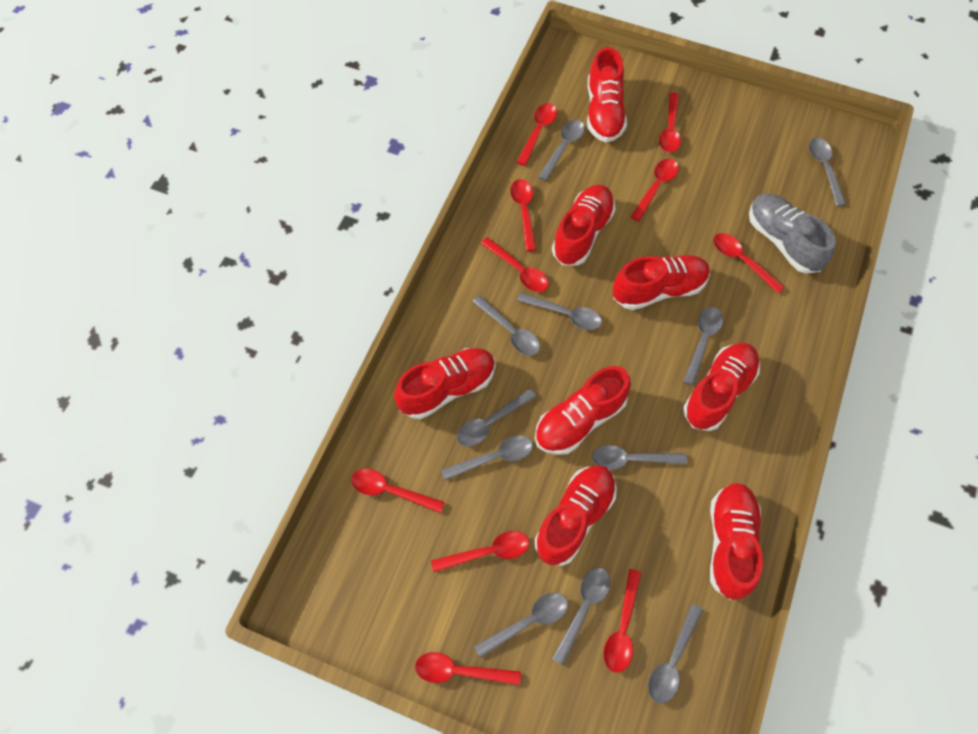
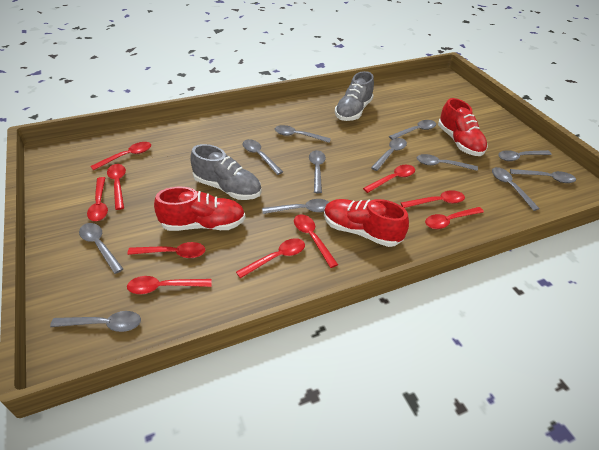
grey shoe: [749,194,836,274] = 1 -> [191,144,261,200] [335,71,374,121] = 2
grey spoon: [441,435,533,480] [457,388,537,447] [472,295,540,356] [474,592,568,658] [517,292,602,330] [538,120,585,181] [552,568,611,665] [592,445,687,470] [648,604,703,703] [683,307,723,386] [809,138,846,206] = 11 -> [50,311,141,332] [79,223,123,274] [242,139,283,175] [262,199,329,214] [274,125,331,143] [309,150,326,193] [371,138,407,171] [389,120,436,140] [417,154,478,171] [492,167,540,211] [498,150,552,161] [510,169,576,183] = 12
red shoe: [394,348,495,419] [535,366,631,455] [535,465,617,566] [552,184,616,266] [587,47,627,142] [612,255,710,310] [683,343,760,431] [710,483,763,600] = 8 -> [154,187,246,231] [324,199,409,247] [438,98,488,156] = 3

